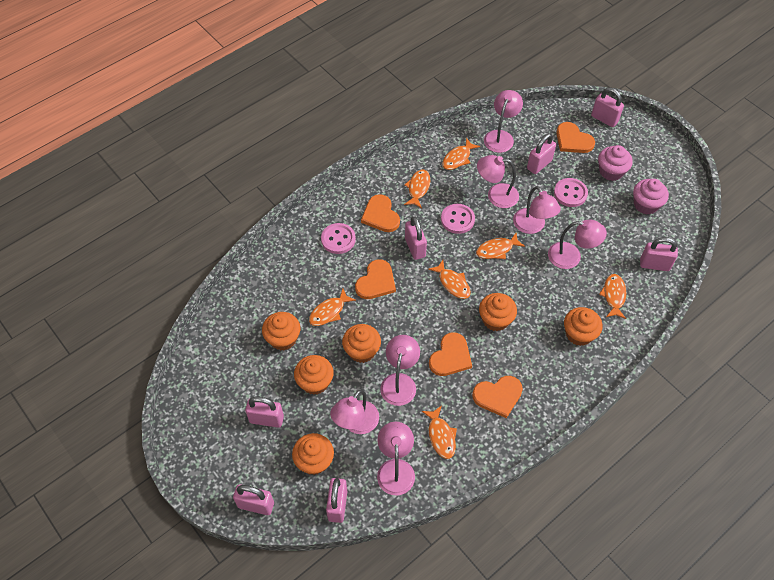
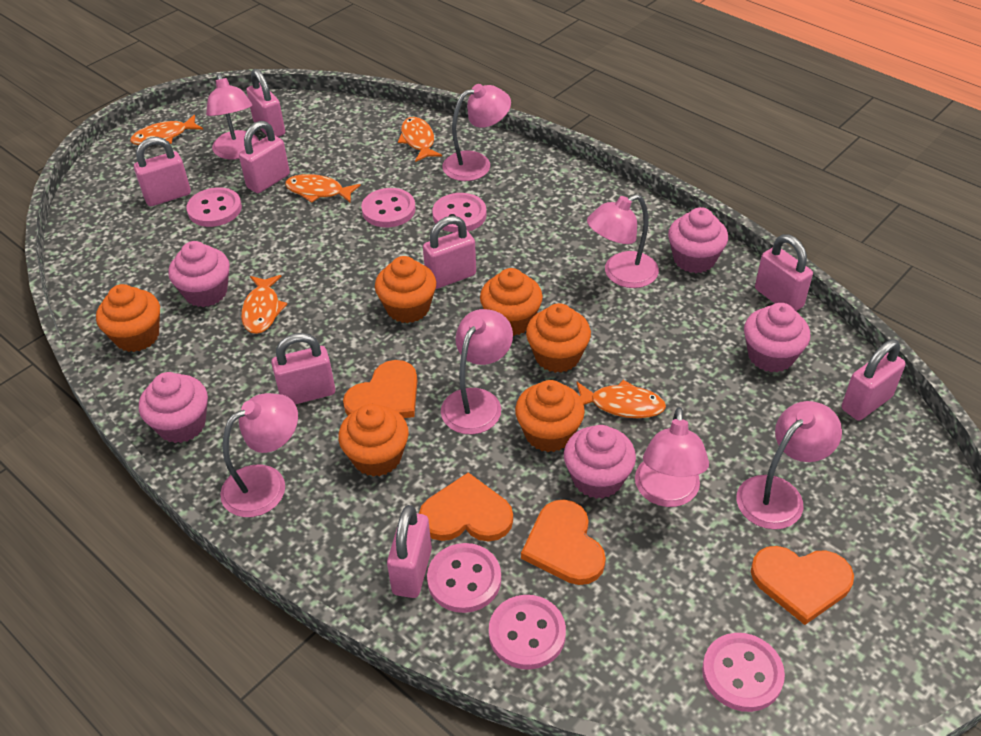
orange fish: [309,289,356,326] [404,169,430,208] [422,406,457,459] [428,260,471,299] [442,138,480,170] [476,233,525,259] [599,274,626,319] = 7 -> [130,115,203,145] [241,275,287,334] [285,174,361,203] [398,117,442,162] [577,380,666,418] = 5
orange heart: [355,259,396,299] [361,194,400,232] [429,332,472,376] [472,376,523,418] [556,122,595,153] = 5 -> [343,360,417,418] [419,472,513,542] [521,499,606,585] [751,546,854,625] = 4
pink button: [321,223,356,254] [441,204,475,234] [554,178,588,207] = 3 -> [187,187,242,227] [361,188,416,227] [427,543,501,613] [432,193,487,233] [489,595,566,670] [702,633,785,712] = 6
pink cupcake: [598,145,633,181] [633,179,669,214] = 2 -> [139,372,208,443] [168,241,230,307] [564,425,636,499] [668,207,728,273] [744,303,810,372] = 5
pink padlock: [233,484,274,515] [245,396,284,428] [326,478,347,523] [405,216,427,260] [527,133,556,174] [591,88,624,127] [640,237,678,271] = 7 -> [134,137,191,206] [239,121,290,193] [246,69,285,137] [271,333,335,404] [387,505,432,598] [423,216,476,289] [755,234,813,311] [842,340,906,421] = 8

